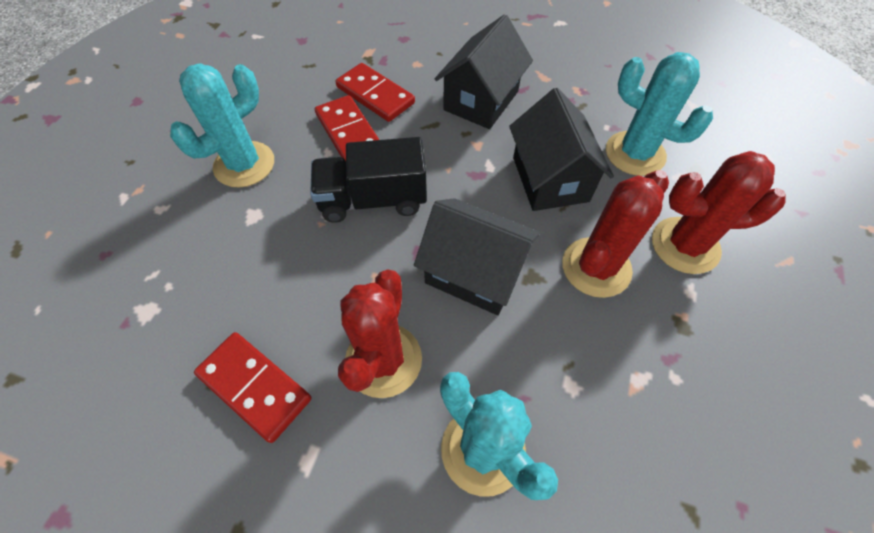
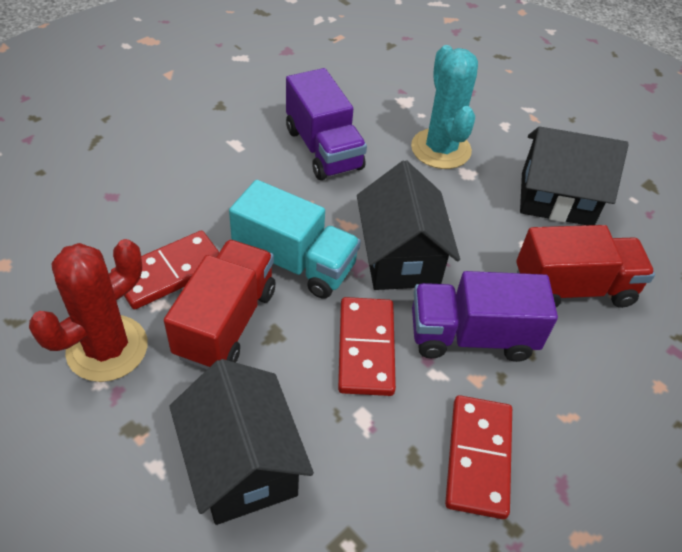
black truck: [310,137,427,223] = 1 -> none = 0
purple truck: none = 0 -> [286,68,367,180] [412,271,558,362] = 2
red cactus: [338,269,422,398] [562,170,669,298] [652,151,786,274] = 3 -> [29,239,148,382] = 1
red truck: none = 0 -> [164,240,276,369] [516,225,655,308] = 2
turquoise cactus: [170,63,274,188] [440,372,558,500] [606,52,713,176] = 3 -> [411,45,478,169] = 1
turquoise truck: none = 0 -> [229,180,361,299] = 1

